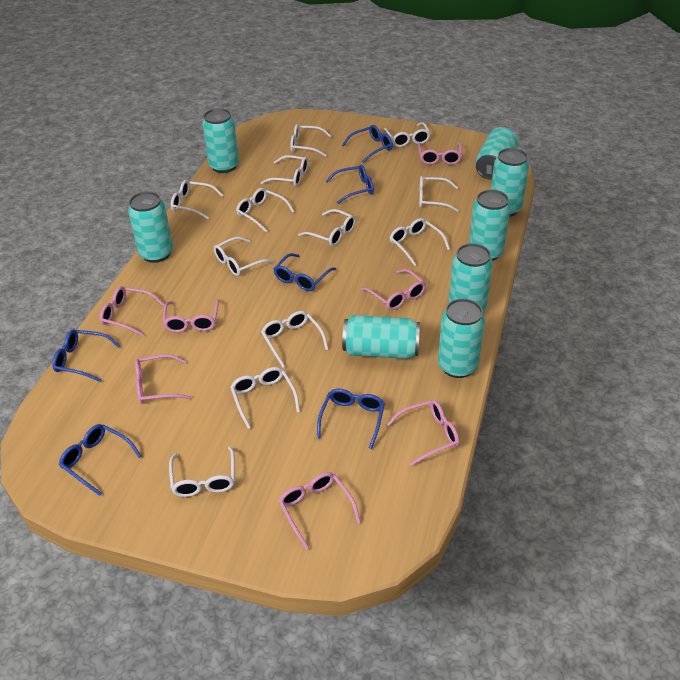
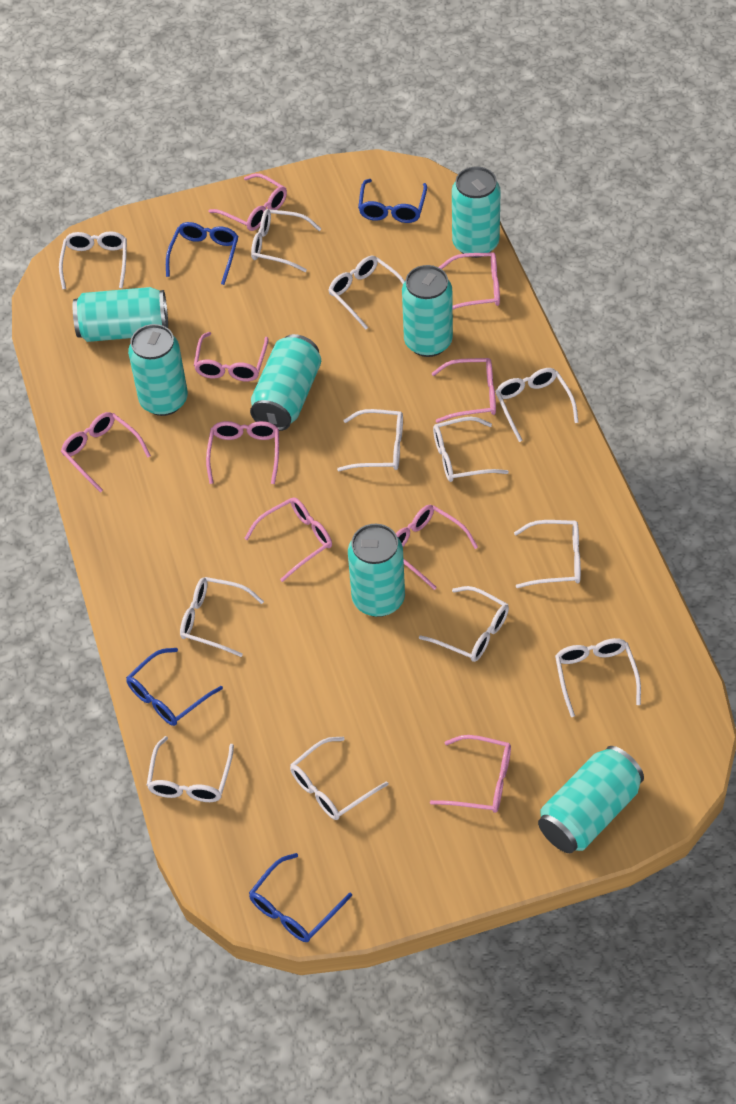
blue glasses: [52,330,120,382] [59,424,142,496] [274,253,336,291] [317,389,385,449] [326,165,374,204] [342,125,393,163] = 6 -> [126,648,223,726] [166,222,238,285] [249,853,352,942] [358,179,427,223] = 4
pink glasses: [100,286,164,336] [135,354,191,404] [163,299,219,333] [279,472,361,550] [361,269,426,310] [387,400,459,466] [418,143,462,165] = 7 -> [61,412,151,493] [194,332,269,381] [206,421,279,484] [208,173,287,231] [244,497,332,582] [396,505,478,590] [430,735,511,813] [432,358,496,423] [439,252,500,309] = 9
turquoise can: [128,191,173,263] [202,108,239,173] [342,315,420,359] [438,298,485,378] [448,243,493,312] [469,190,510,261] [476,127,518,180] [491,148,529,217] = 8 -> [73,287,168,342] [128,324,188,416] [250,334,321,431] [348,524,405,617] [402,265,453,357] [452,166,500,258] [538,746,644,853] = 7

